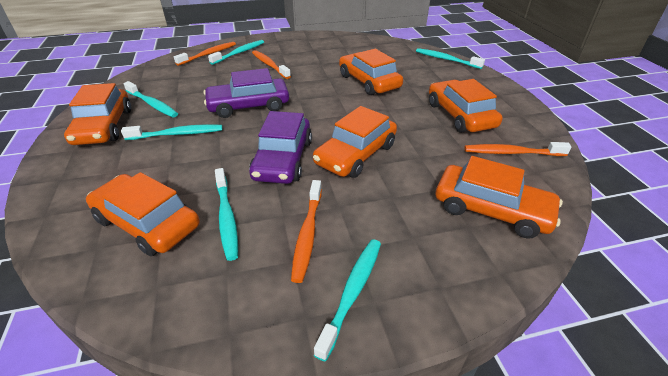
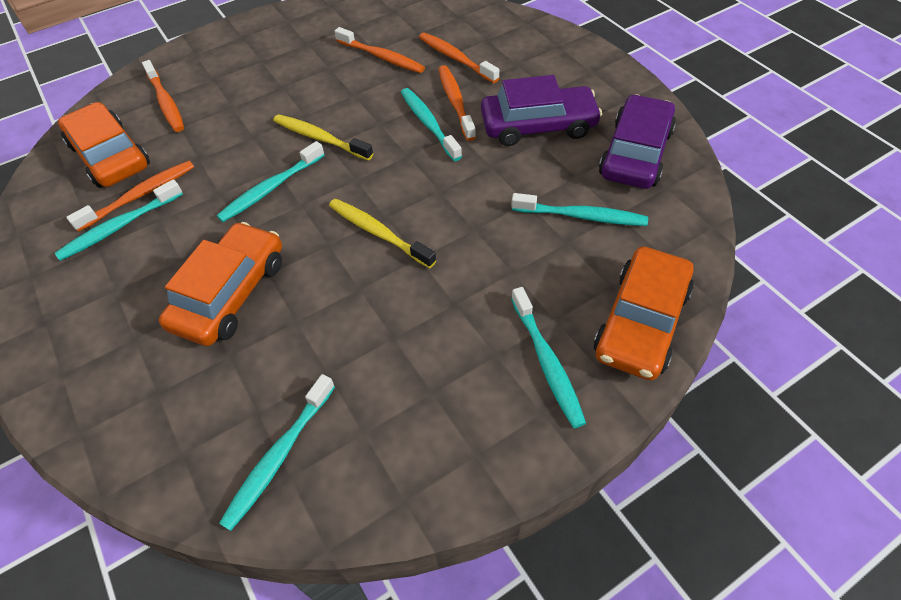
orange car: [64,83,131,145] [86,172,200,256] [313,106,397,178] [339,49,403,95] [429,79,503,133] [436,156,563,239] = 6 -> [58,102,150,188] [159,222,282,346] [594,246,694,380] = 3
orange toothbrush: [174,42,236,66] [252,50,291,79] [291,180,322,283] [464,142,571,156] = 4 -> [66,161,194,232] [142,60,184,132] [335,27,425,73] [419,33,499,83] [438,65,476,141] = 5
yellow toothbrush: none = 0 -> [273,114,373,161] [329,199,436,268] = 2

